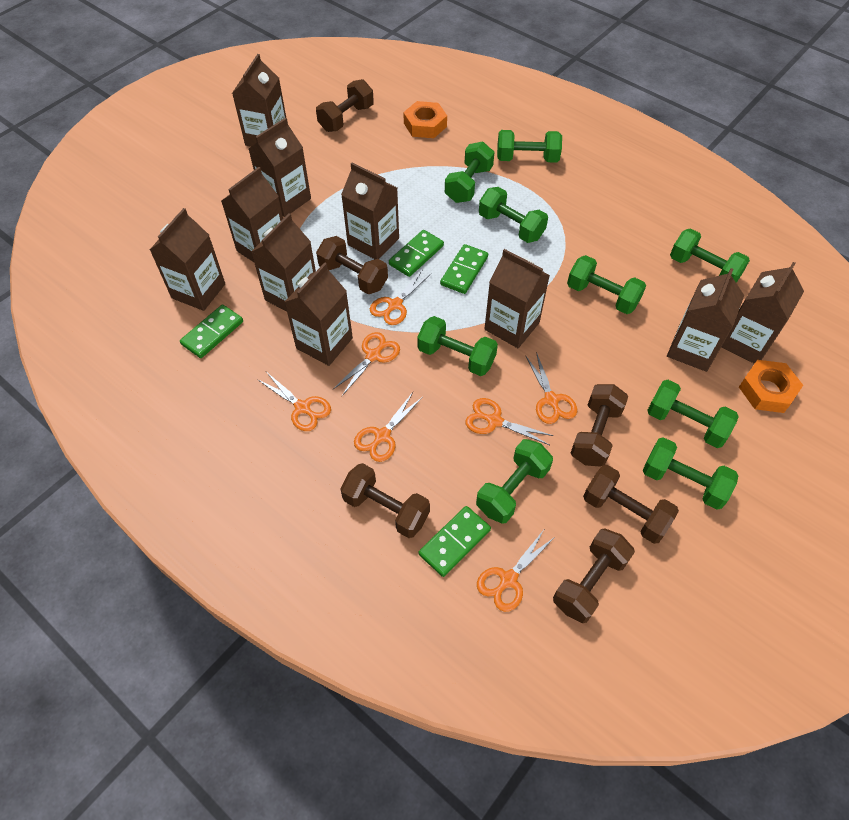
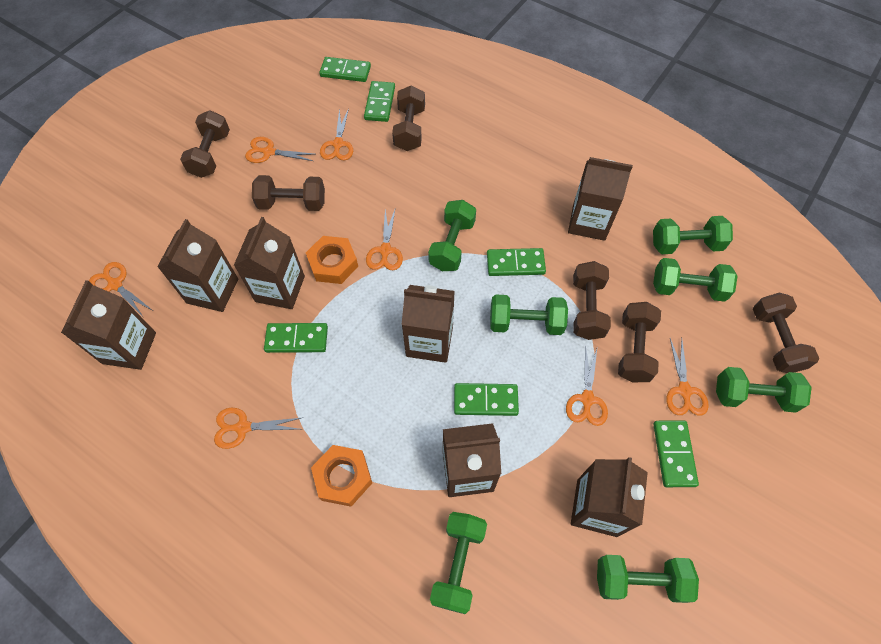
brown carton: [150,208,225,311] [221,167,283,262] [232,54,286,147] [249,118,311,217] [251,214,316,311] [285,262,353,366] [341,163,399,259] [485,249,550,348] [667,268,744,372] [721,262,804,364] = 10 -> [61,280,156,370] [157,219,238,312] [234,217,305,309] [401,285,455,363] [443,423,501,497] [568,157,633,241] [571,457,648,537] = 7
green domino: [180,305,243,358] [389,230,444,277] [419,506,491,577] [440,244,488,294] = 4 -> [264,323,328,353] [319,57,371,82] [364,81,395,122] [454,383,519,416] [487,248,546,276] [653,421,699,487] = 6
green dumbbell: [417,316,498,376] [445,142,495,203] [476,439,553,524] [479,187,548,243] [497,130,562,163] [567,255,646,314] [643,437,738,510] [647,380,739,448] [670,228,750,283] = 9 -> [428,200,476,271] [430,512,487,614] [490,295,568,335] [597,555,699,603] [653,216,733,254] [653,258,738,302] [716,367,812,413] = 7

